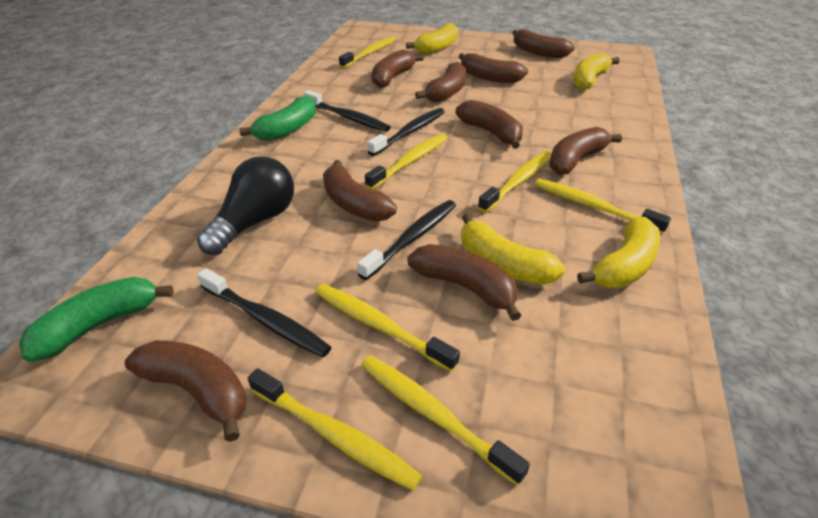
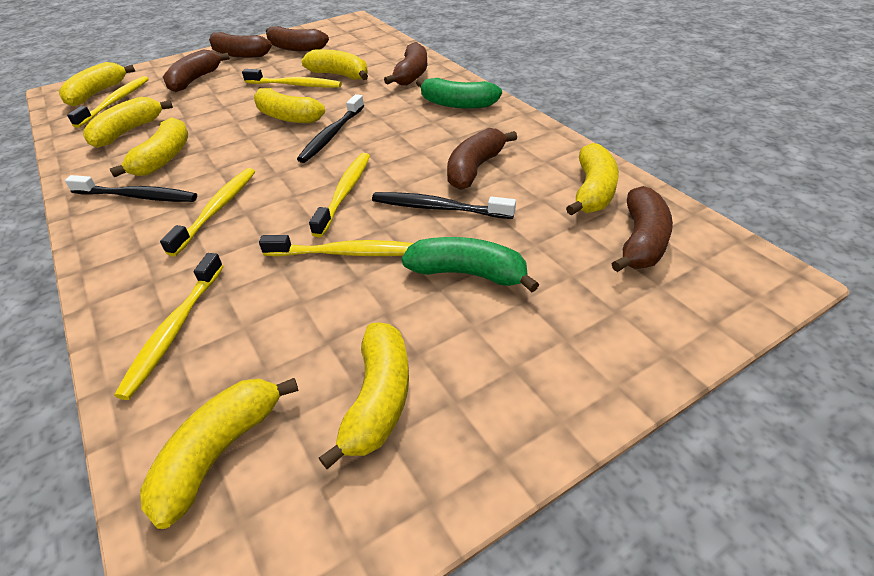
black light bulb: [197,156,294,255] = 1 -> none = 0
black toothbrush: [197,268,332,357] [304,90,391,132] [357,200,456,280] [367,108,445,156] = 4 -> [65,175,197,202] [297,94,364,163] [372,192,516,219] = 3
brown banana: [125,340,246,442] [323,160,397,222] [372,50,424,88] [407,244,522,321] [415,62,466,103] [455,100,523,149] [458,53,528,83] [512,29,575,58] [549,127,622,175] = 9 -> [163,49,230,92] [209,32,272,58] [266,26,329,51] [384,42,427,86] [447,128,517,190] [611,186,673,272] = 6
yellow banana: [406,23,458,54] [461,213,565,285] [573,52,620,90] [577,217,660,288] = 4 -> [59,62,136,106] [83,97,173,148] [110,117,188,177] [140,378,299,529] [254,87,325,123] [301,49,368,80] [319,322,409,469] [566,143,619,216] = 8
yellow toothbrush: [248,368,422,491] [315,284,460,372] [339,36,396,68] [361,355,530,486] [365,133,448,190] [478,151,551,213] [535,178,671,235] = 7 -> [67,76,149,128] [114,253,223,400] [160,168,255,257] [242,69,342,88] [259,235,414,256] [309,153,370,237] = 6

